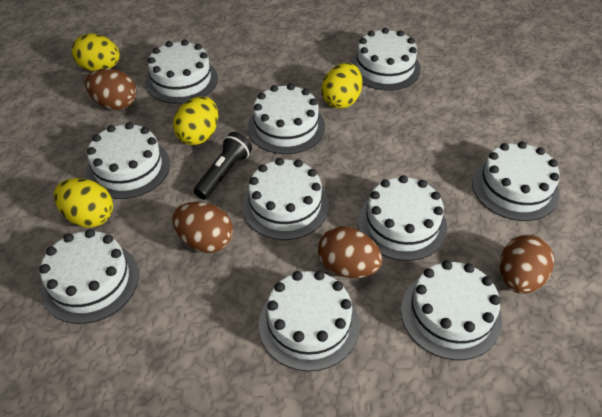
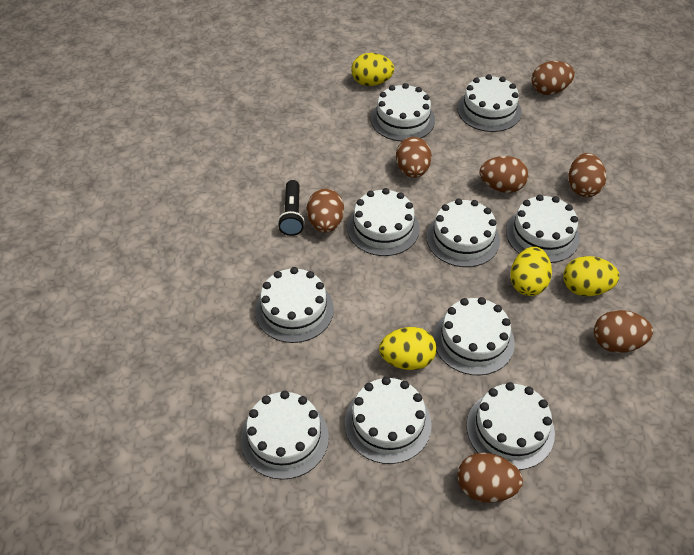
brown egg: [85,68,136,110] [172,202,233,253] [318,226,382,278] [500,235,554,294] = 4 -> [307,189,344,232] [396,137,432,178] [457,452,523,503] [480,156,529,193] [531,61,575,95] [568,153,606,197] [594,310,653,353] = 7

